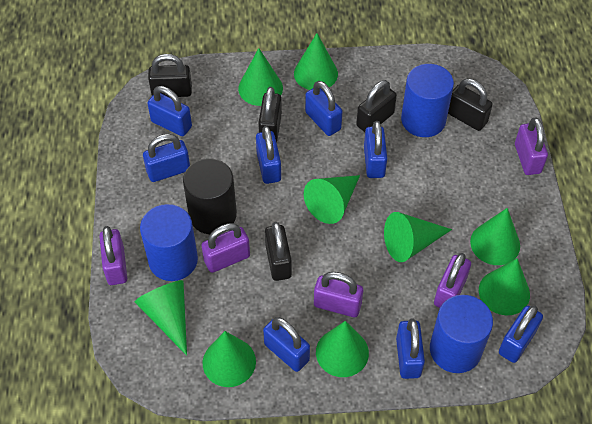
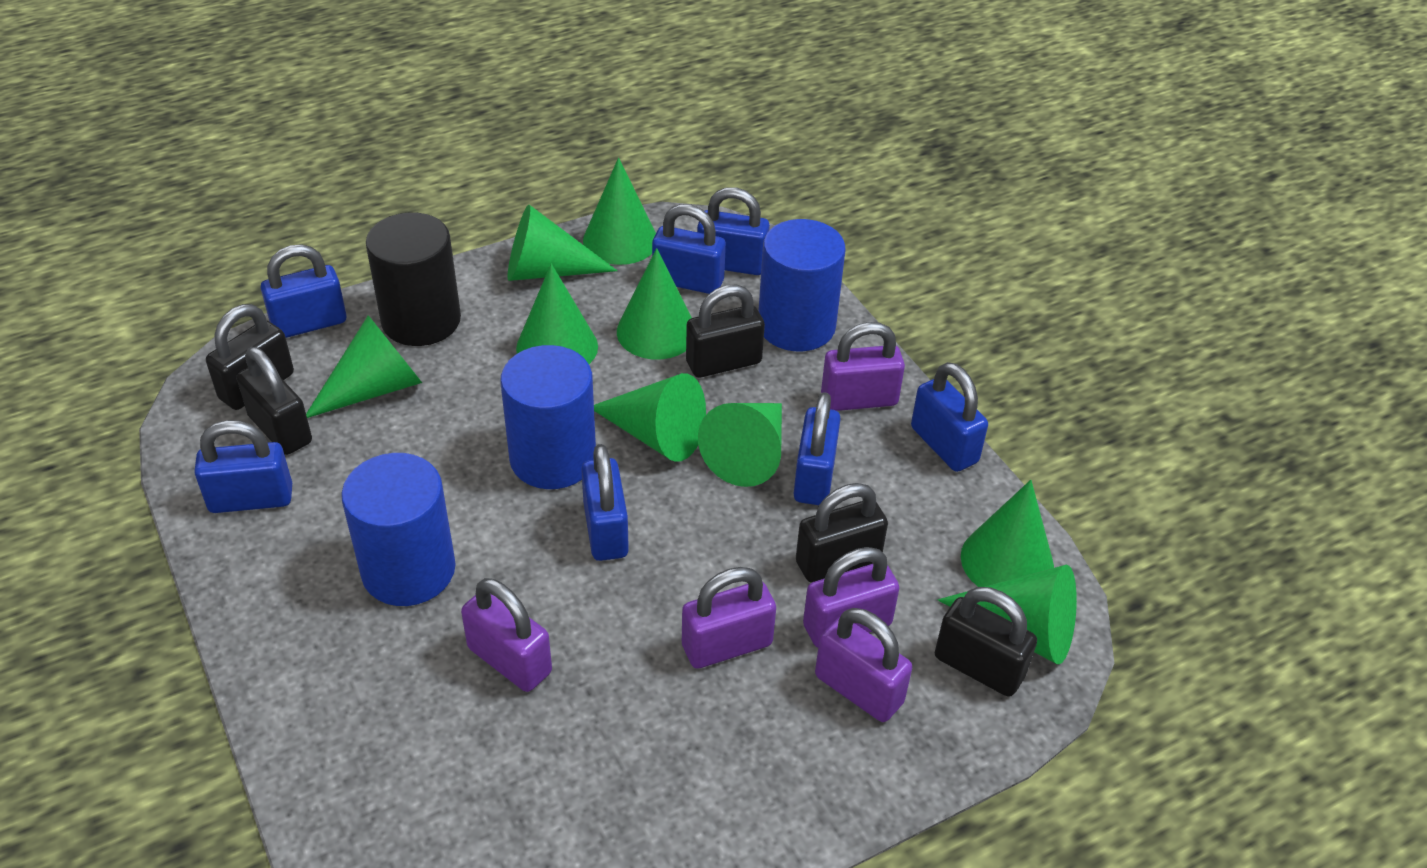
blue padlock: [143,134,190,182] [147,86,192,136] [256,126,281,184] [263,317,310,372] [305,81,343,136] [364,121,387,178] [396,318,425,379] [499,305,543,363] = 8 -> [194,420,292,513] [261,244,347,338] [581,444,629,561] [652,204,726,294] [697,187,770,275] [794,392,841,505] [911,362,988,472] = 7

